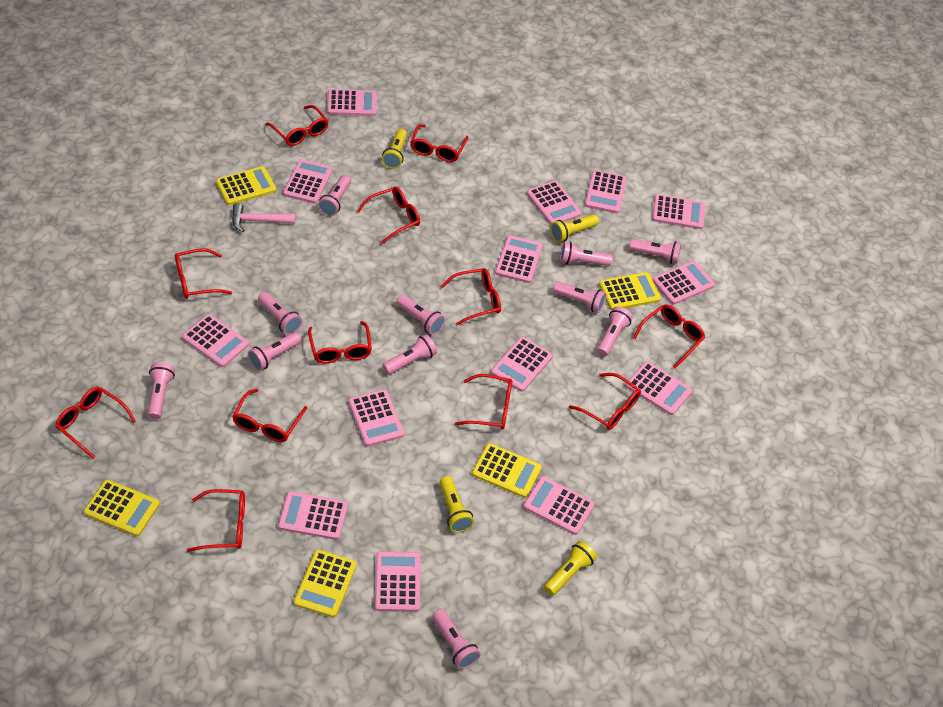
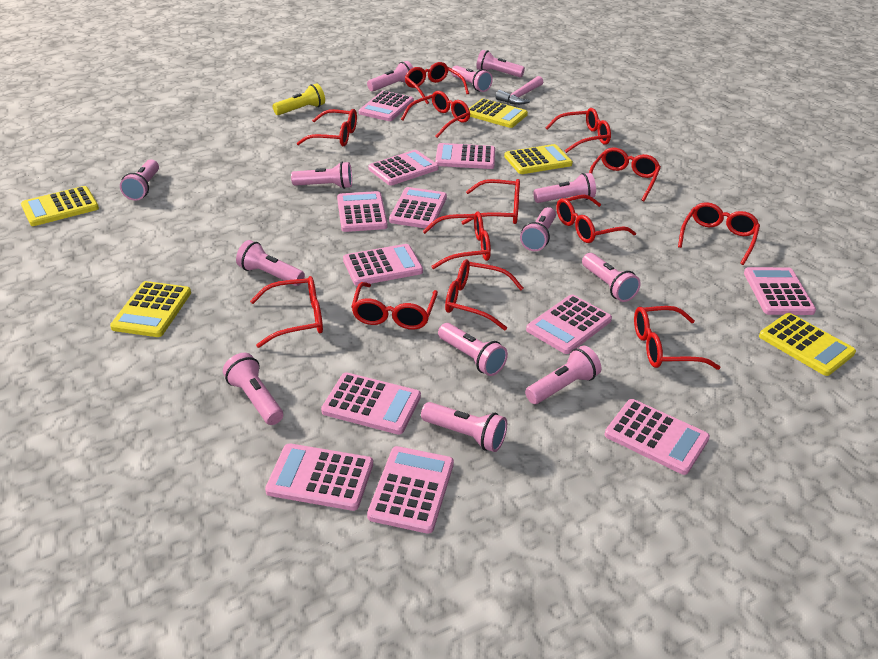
pink calculator: [182,314,249,367] [278,491,348,540] [283,159,333,204] [327,89,377,116] [348,389,404,446] [375,551,421,612] [491,337,553,392] [495,235,543,283] [523,476,595,535] [527,181,582,225] [585,170,627,213] [626,361,692,415] [652,194,705,229] [653,261,715,305] = 14 -> [265,443,373,511] [321,372,421,435] [337,191,388,232] [343,244,423,286] [359,91,414,121] [367,446,454,534] [368,150,439,186] [389,187,447,229] [435,143,495,169] [526,295,612,354] [604,399,710,475] [744,267,816,315] = 12
pink flashlight: [147,362,175,419] [248,332,301,371] [258,292,302,335] [318,175,351,216] [383,334,437,375] [397,295,445,335] [432,609,481,669] [553,281,606,313] [560,242,612,266] [597,307,633,356] [629,239,682,264] = 11 -> [120,159,159,201] [223,353,283,425] [236,240,305,286] [291,162,352,189] [367,61,413,92] [421,402,507,452] [438,323,508,376] [451,65,493,92] [476,50,525,77] [520,207,556,251] [525,346,601,404] [533,173,596,203] [582,253,641,302] = 13
red glasses: [56,387,136,459] [175,248,232,299] [187,489,245,552] [232,389,307,442] [265,105,328,146] [308,321,372,364] [357,187,420,244] [410,124,468,162] [441,268,501,325] [455,374,513,430] [569,373,641,430] [633,305,705,369] = 12 -> [250,276,323,348] [297,109,357,146] [351,282,438,329] [401,91,470,138] [405,62,469,104] [422,211,491,269] [445,259,523,330] [461,179,520,225] [545,108,611,153] [556,195,636,243] [589,147,661,201] [634,306,721,370] [678,202,760,265] = 13
yellow flashlight: [382,129,407,169] [439,476,474,533] [544,541,597,596] [550,214,599,243] = 4 -> [273,83,325,115] = 1

